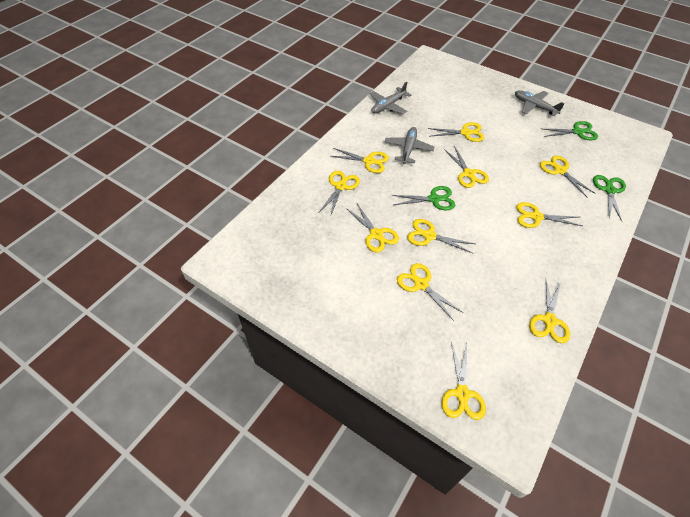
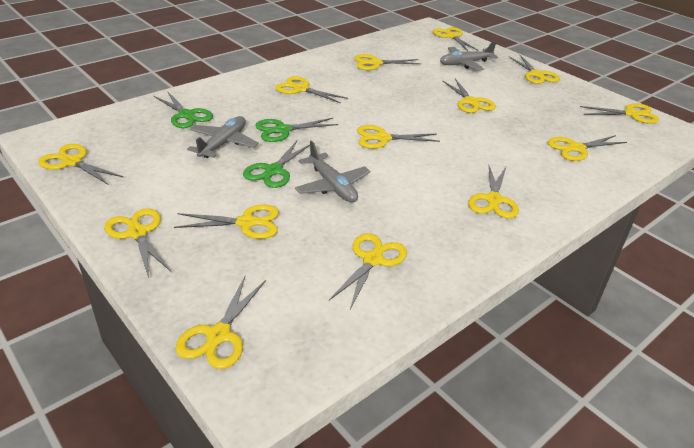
yellow scissors: [319,171,360,217] [331,148,389,173] [346,204,399,253] [397,263,463,321] [407,219,475,253] [428,122,485,142] [441,341,486,420] [444,146,489,188] [516,202,582,228] [529,280,570,343] [540,156,596,197] = 11 -> [38,144,123,184] [104,208,171,278] [174,204,279,239] [175,276,266,369] [275,76,348,103] [329,233,407,309] [354,54,421,70] [357,125,440,149] [433,27,479,51] [443,79,496,113] [468,166,519,219] [508,55,560,84] [548,135,627,161] [580,103,659,124] = 14

